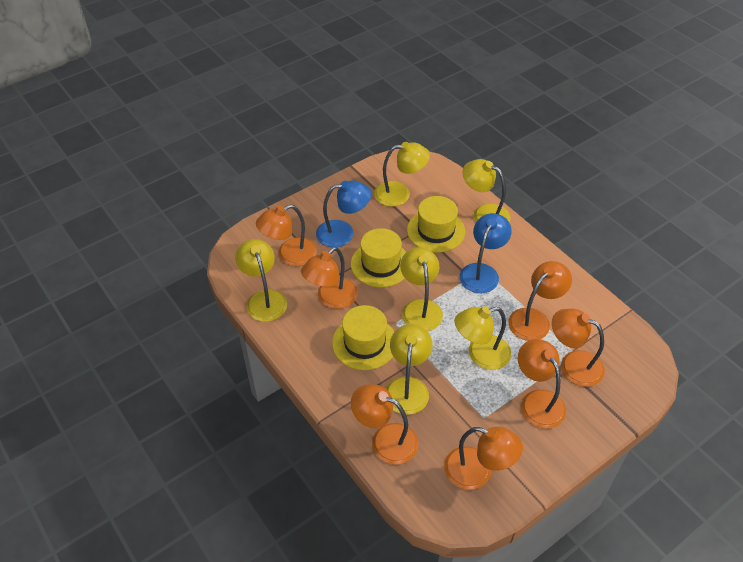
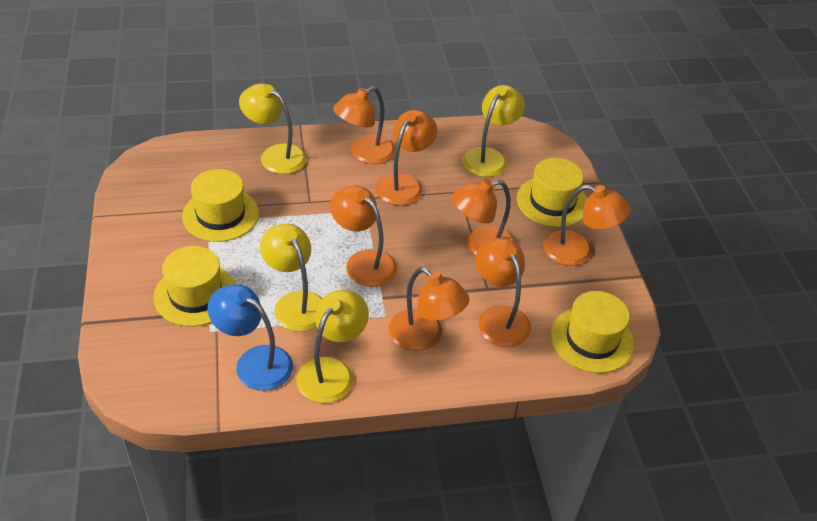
blue lamp: [316,180,371,247] [460,213,512,293] = 2 -> [208,284,293,391] = 1
yellow hat: [332,305,394,370] [351,228,406,287] [407,196,465,252] = 3 -> [153,246,236,327] [182,169,259,242] [517,158,587,227] [551,291,634,373] = 4
yellow lamp: [235,239,287,322] [374,142,430,207] [386,324,433,415] [400,247,443,331] [455,306,511,370] [463,159,511,222] = 6 -> [239,83,307,174] [260,224,322,332] [296,290,369,403] [462,85,525,177] = 4

